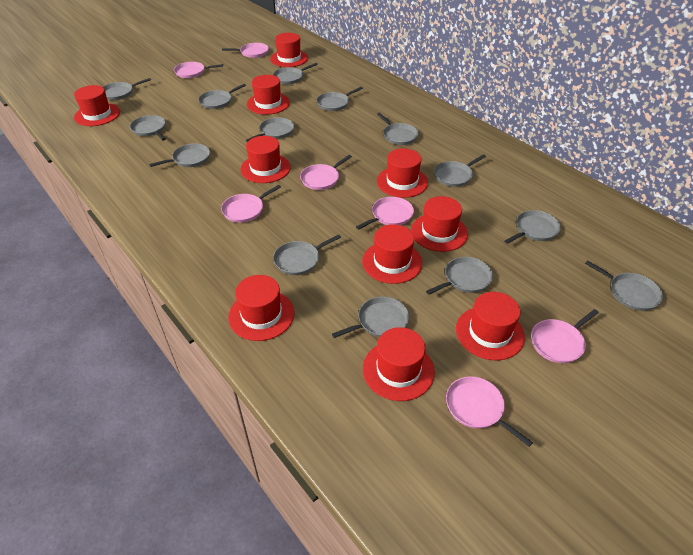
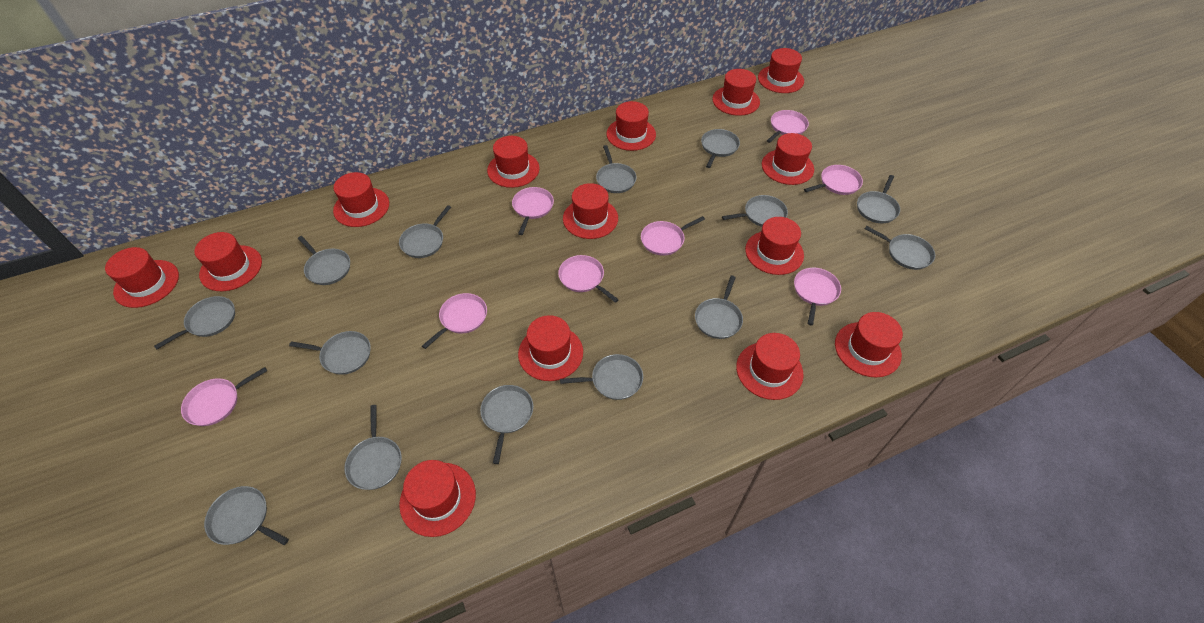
pink pan: [174,62,223,78] [221,185,281,223] [222,43,269,58] [300,155,352,190] [356,197,414,230] [446,376,533,447] [531,309,599,363] = 7 -> [181,367,267,426] [422,293,487,349] [512,187,554,235] [558,255,619,303] [641,216,705,256] [767,110,809,143] [794,268,841,326] [804,165,863,195] = 8
red hat: [74,85,120,126] [228,275,295,341] [240,136,291,183] [247,75,290,115] [270,33,308,67] [362,224,422,284] [363,327,435,401] [377,148,428,198] [411,196,468,252] [456,292,525,360] = 10 -> [105,247,179,308] [194,232,262,291] [333,172,389,227] [399,460,476,537] [487,136,540,188] [518,315,583,381] [563,183,618,239] [606,101,656,151] [712,69,760,116] [736,333,804,400] [745,217,804,275] [758,48,804,93] [762,133,814,185] [835,312,903,377] = 14

